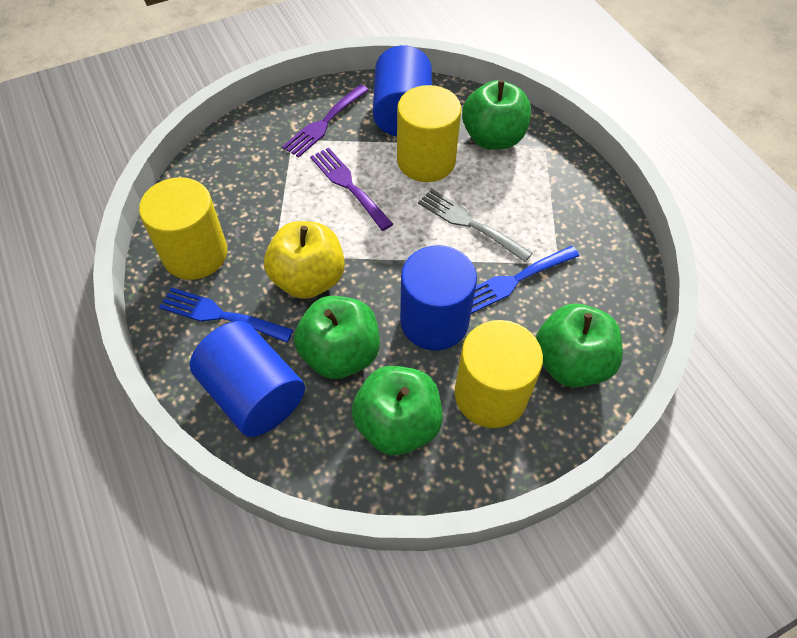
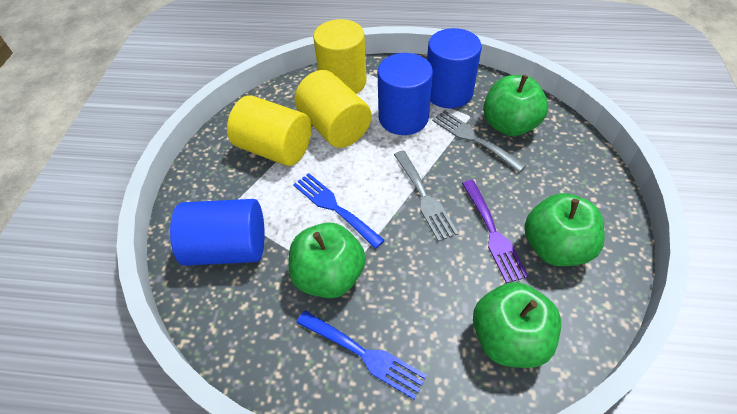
grey fork: [418,189,533,262] = 1 -> [394,151,459,242] [432,110,526,172] = 2
purple fork: [282,85,369,158] [310,147,393,231] = 2 -> [462,180,529,283] = 1
yellow apple: [264,221,345,299] = 1 -> none = 0

